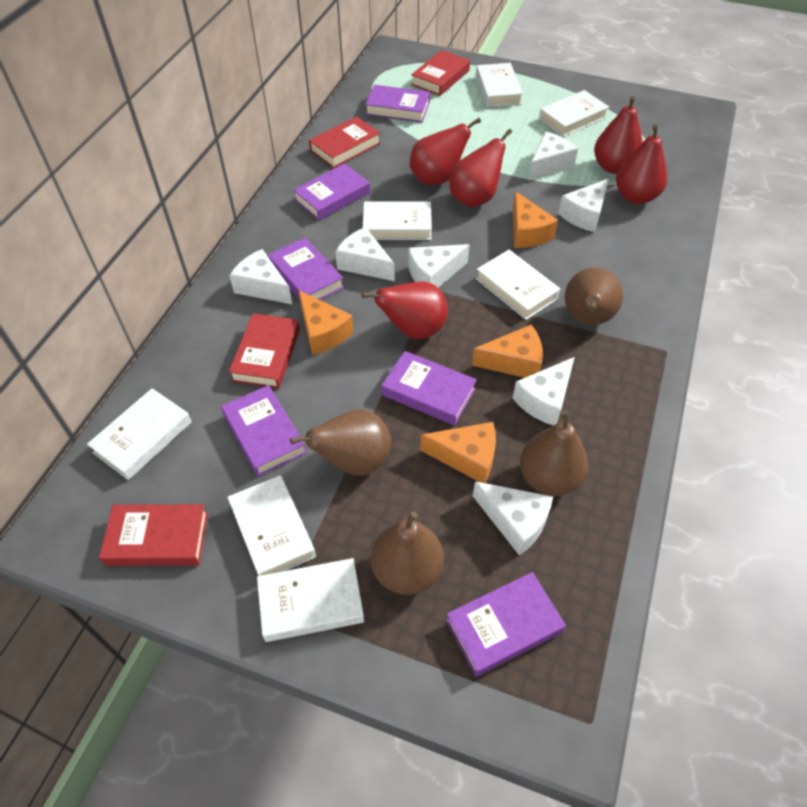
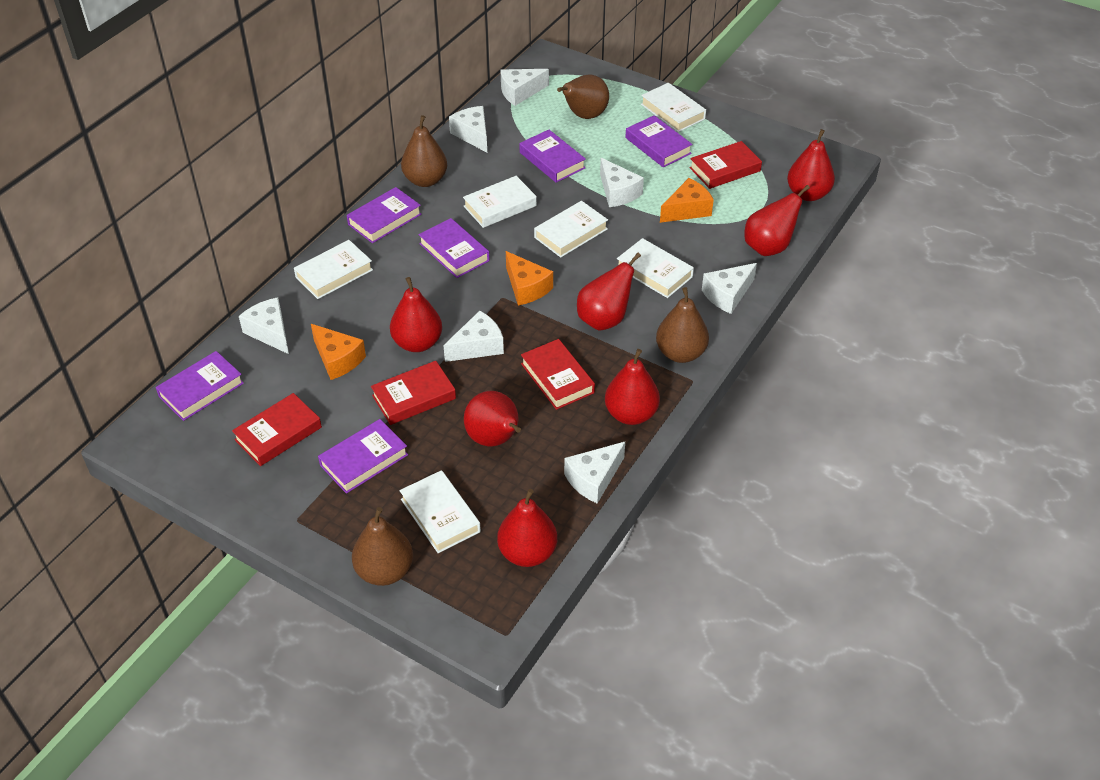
orange cheese: [299,291,354,355] [421,422,496,483] [472,325,543,378] [512,191,558,248] = 4 -> [311,324,366,380] [506,251,553,305] [660,178,714,223] = 3
red pear: [362,282,448,339] [410,118,481,185] [449,129,512,207] [594,96,643,174] [616,124,667,204] = 5 -> [390,277,442,352] [464,391,521,446] [497,489,557,567] [577,253,641,331] [605,349,660,425] [744,185,810,256] [787,129,835,201] = 7
white book: [87,388,192,480] [227,475,316,576] [257,558,364,642] [363,202,432,240] [476,63,523,107] [476,250,560,320] [539,90,609,137] = 7 -> [294,240,373,299] [400,470,481,553] [463,176,537,228] [534,201,608,258] [617,238,694,298] [641,83,706,132] = 6

